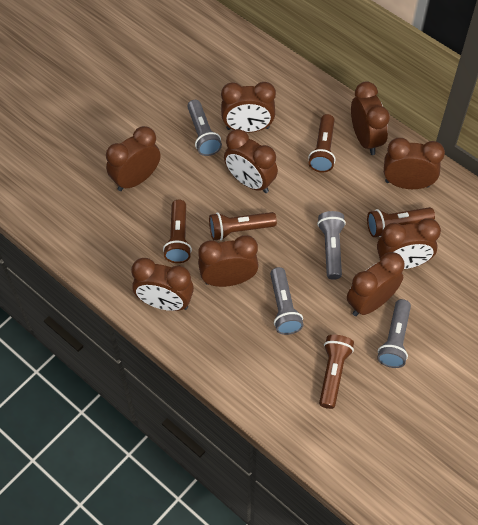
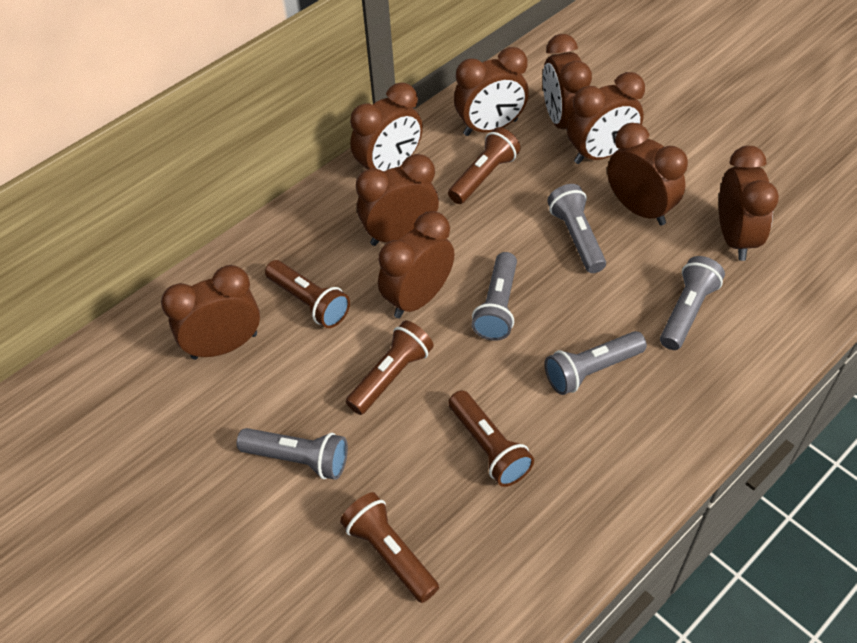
grey flashlight: [187,100,222,156] [270,267,304,335] [317,211,346,280] [377,299,411,368] = 4 -> [236,428,348,480] [472,252,517,341] [545,331,647,395] [547,184,606,273] [660,256,725,350] = 5

